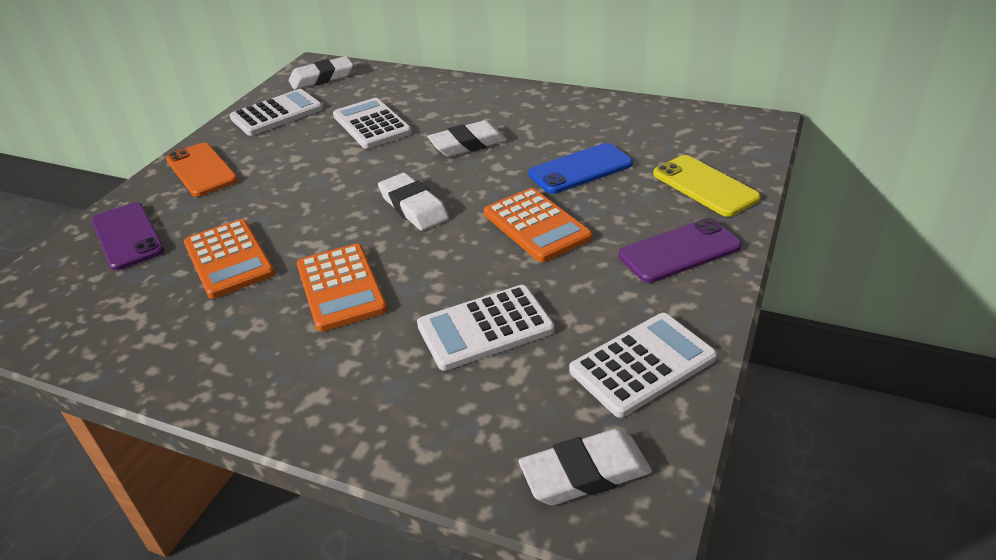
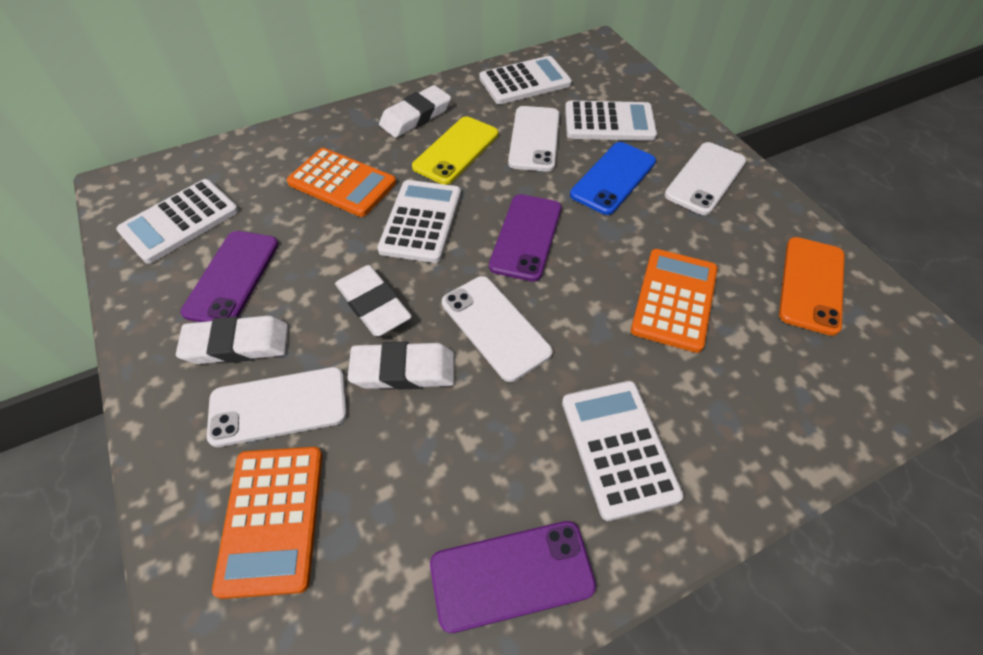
purple phone: [92,202,165,270] [619,218,742,283] = 2 -> [180,231,279,322] [430,521,596,633] [489,194,561,282] = 3
white calculator: [230,89,323,136] [333,98,412,149] [417,285,555,371] [569,313,717,418] = 4 -> [116,179,239,264] [377,180,461,263] [479,56,572,104] [562,381,684,521] [565,101,657,141] = 5
white phone: none = 0 -> [207,367,347,447] [442,276,553,382] [508,106,560,172] [664,142,746,215] = 4

